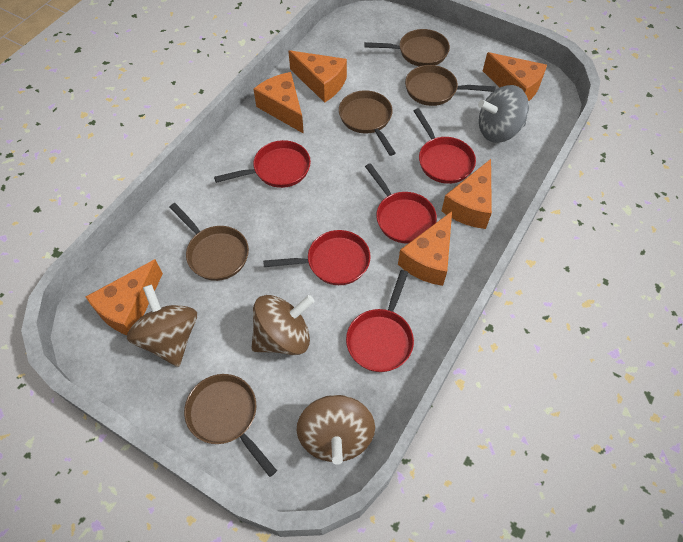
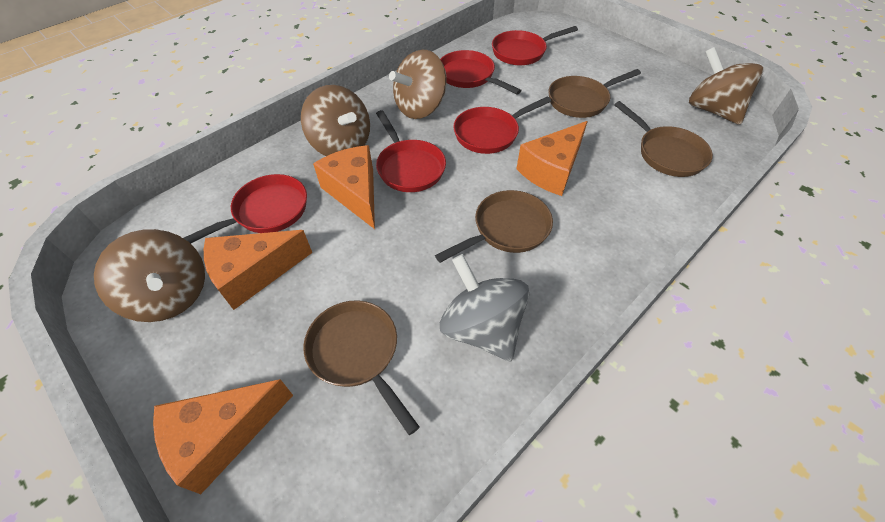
brown pan: [169,203,249,281] [184,374,277,477] [339,90,395,156] [364,29,450,66] [405,65,496,106] = 5 -> [303,300,420,435] [435,190,553,263] [548,69,641,118] [614,101,713,177] = 4
brown spinning top: [127,284,197,367] [251,295,315,355] [297,395,375,465] = 3 -> [94,229,205,322] [301,85,370,156] [389,50,447,119] [689,47,763,125] = 4
orange cheese: [86,259,163,335] [253,72,304,134] [288,50,347,103] [398,211,452,286] [442,159,492,229] [483,52,547,101] = 6 -> [153,379,293,494] [204,230,312,310] [313,145,375,229] [516,121,588,196] = 4

